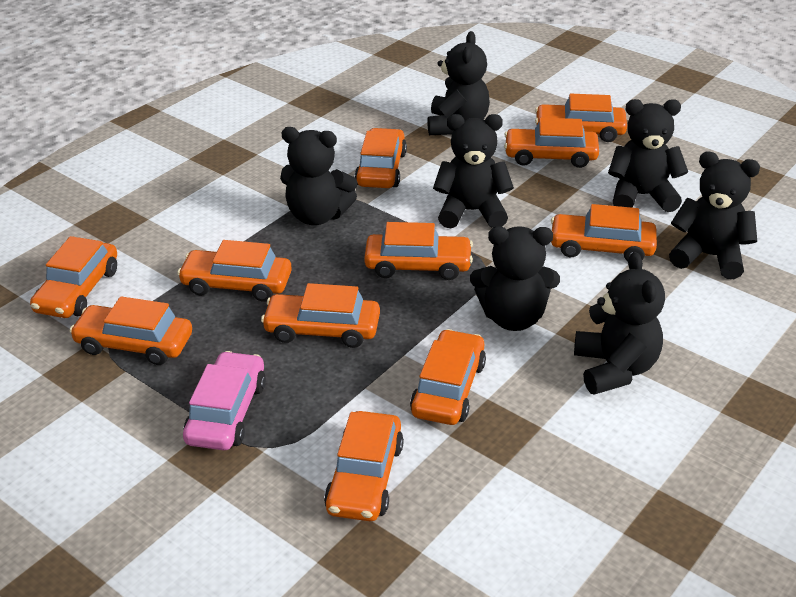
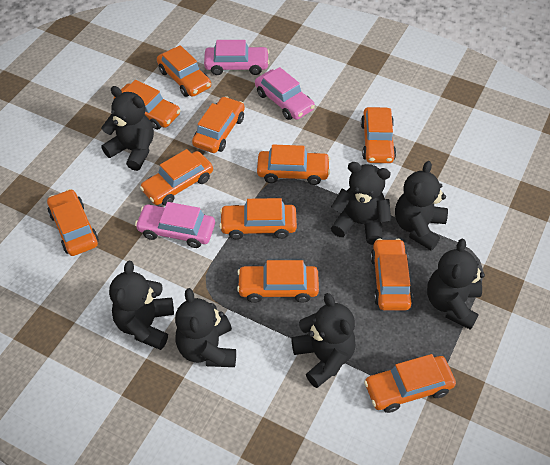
pink car: [183,351,266,450] = 1 -> [135,202,215,248] [204,40,269,75] [255,67,315,120] = 3

